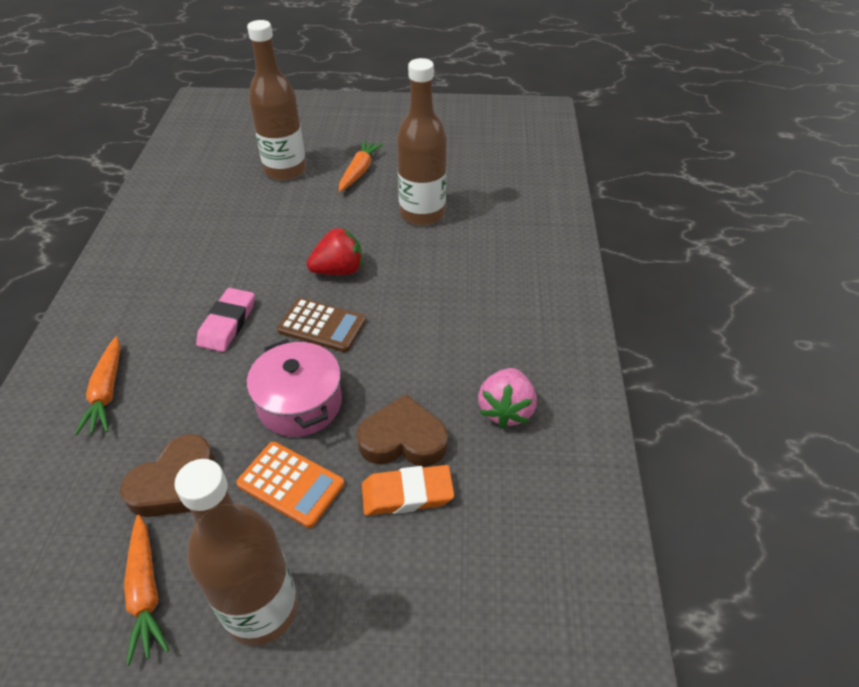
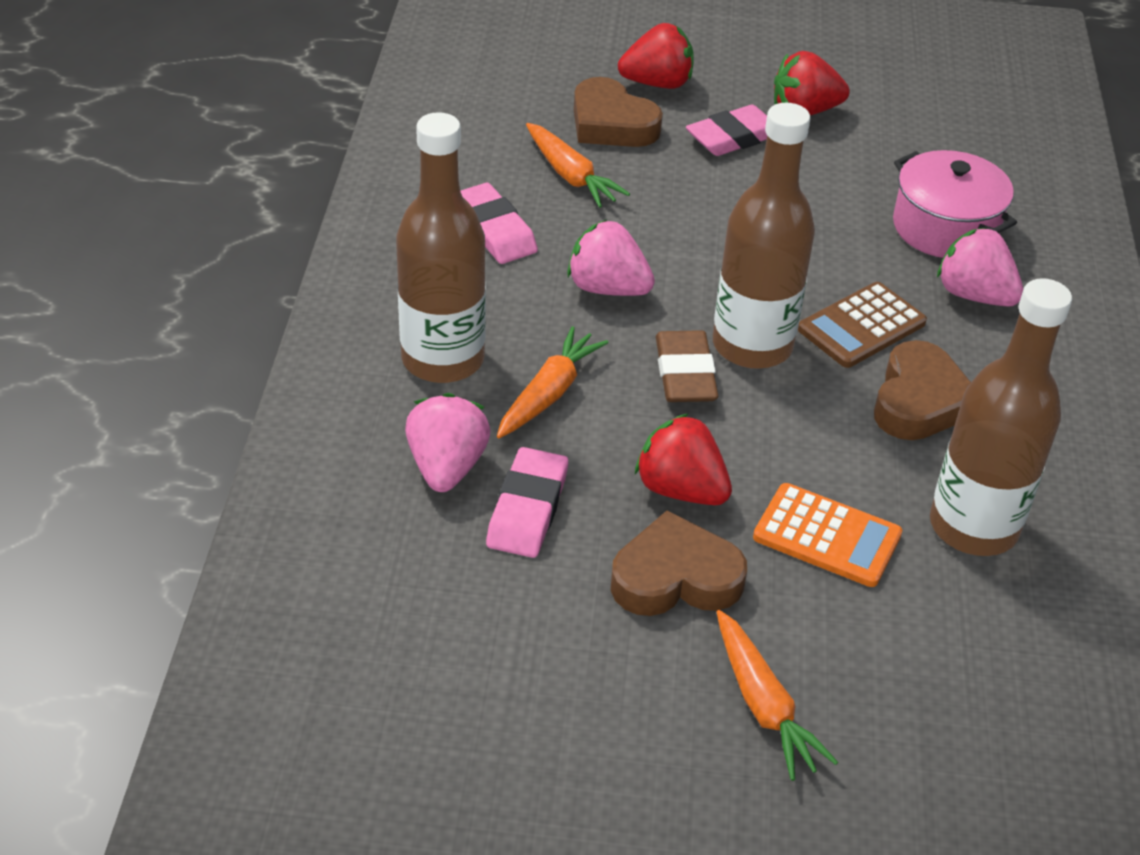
brown eraser: none = 0 -> [656,330,718,402] = 1
brown heart: [120,434,215,517] [357,394,448,466] = 2 -> [574,77,663,147] [611,511,747,616] [874,340,971,440] = 3
orange eraser: [362,465,454,516] = 1 -> none = 0
pink eraser: [196,288,255,352] = 1 -> [460,183,538,264] [486,447,568,558] [686,105,767,156] = 3
pink strawberry: [478,368,537,429] = 1 -> [405,393,491,492] [567,220,655,296] [937,227,1023,307] = 3
red strawberry: [307,228,362,275] = 1 -> [618,23,694,89] [635,413,732,505] [774,51,850,116] = 3

